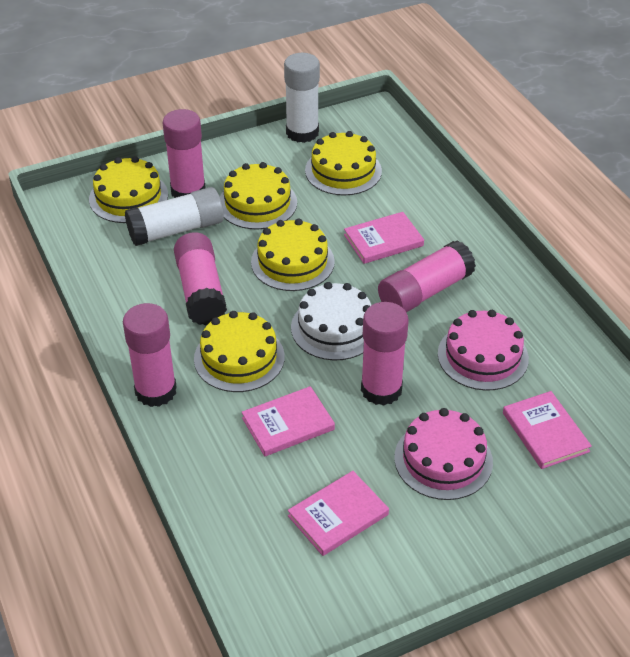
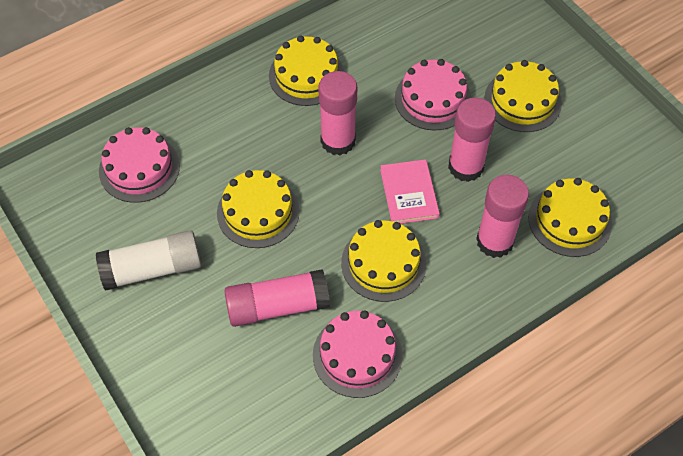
pink book: [241,386,335,456] [288,471,389,556] [344,212,424,264] [503,391,592,469] = 4 -> [380,159,440,224] = 1
pink cake: [394,408,493,500] [438,310,529,391] = 2 -> [99,127,180,203] [313,311,402,398] [395,59,471,130] = 3
pink glue stick: [123,303,177,407] [163,109,206,198] [174,232,227,325] [361,302,409,406] [378,240,476,313] = 5 -> [224,269,330,327] [318,71,357,155] [448,98,496,182] [476,175,529,258] = 4
white cake: [291,282,371,360] = 1 -> none = 0
white glue stick: [125,187,224,246] [284,53,320,143] = 2 -> [96,230,201,291] = 1

